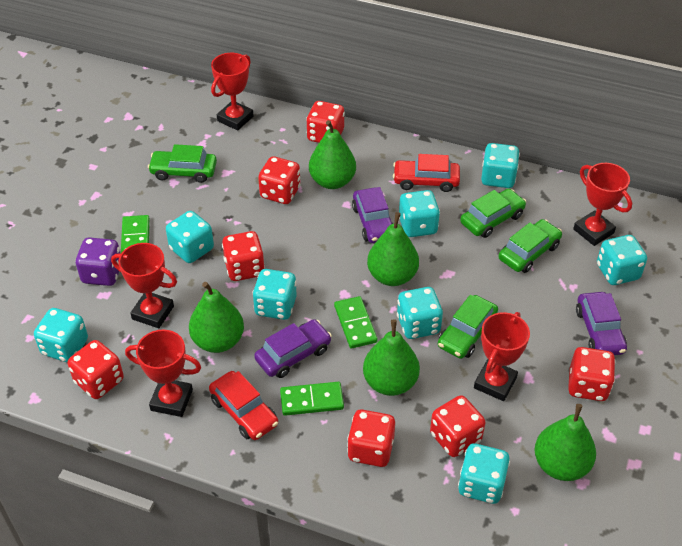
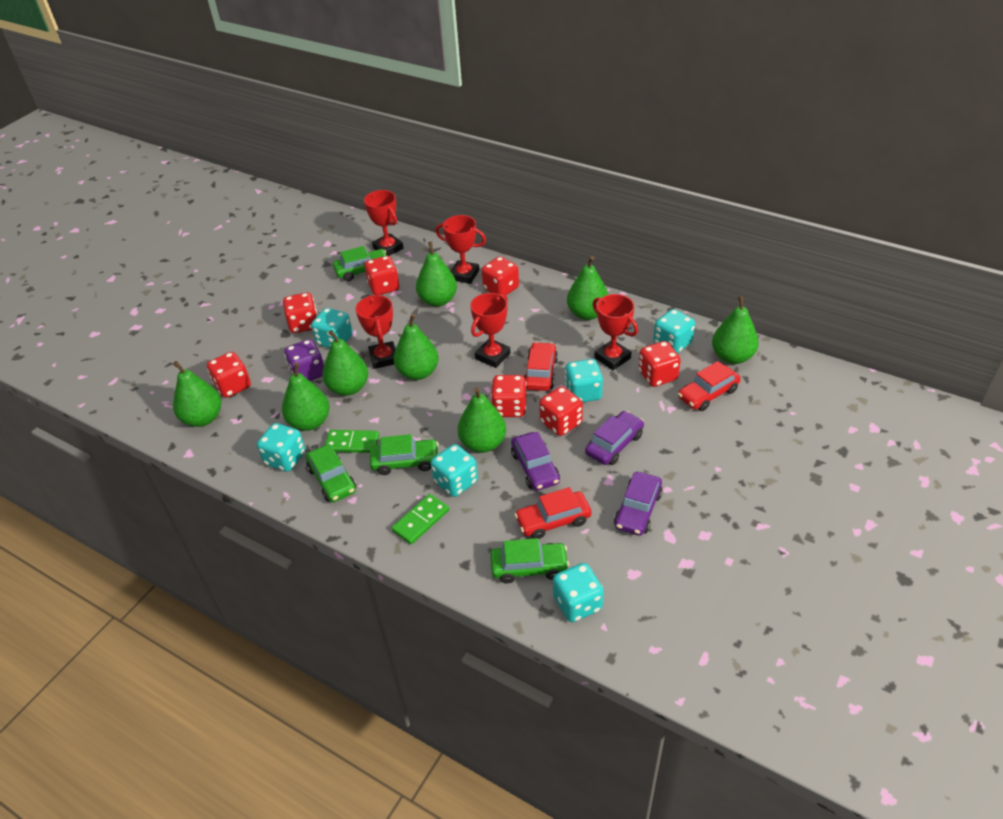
green domino: [121,215,150,253] [280,382,344,416] [334,296,378,348] = 3 -> [325,430,379,453] [392,494,449,545] = 2
green pear: [189,282,244,353] [309,120,356,189] [363,319,420,396] [367,212,419,286] [535,404,596,481] = 5 -> [173,361,221,427] [282,363,330,431] [322,330,368,396] [394,314,439,380] [416,242,457,307] [458,387,506,453] [567,256,609,320] [712,295,759,364] = 8
red car: [209,371,278,440] [393,154,460,192] = 2 -> [514,487,592,539] [524,342,558,391] [678,361,741,411] = 3
turquoise dice: [34,308,88,362] [166,211,214,263] [252,269,297,320] [397,287,443,339] [399,190,440,237] [458,443,510,504] [481,143,520,188] [597,235,647,285] = 8 -> [257,423,305,472] [311,308,353,348] [431,444,478,497] [553,563,604,622] [565,359,603,402] [653,309,695,354] = 6

